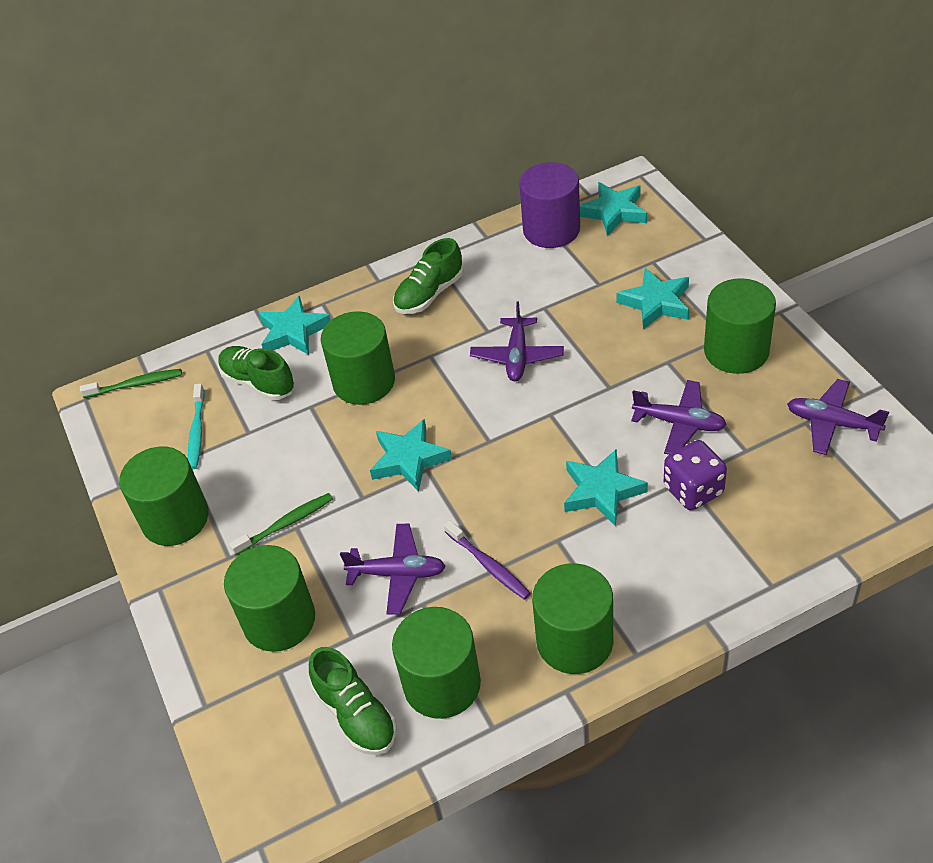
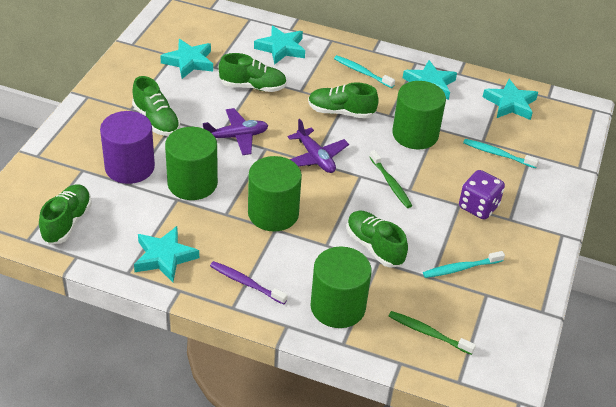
green cylinder: [119,447,209,546] [224,545,315,652] [321,311,395,405] [392,607,481,719] [532,563,613,674] [704,278,776,374] = 6 -> [165,127,218,200] [248,156,302,232] [310,246,372,328] [392,81,446,150] = 4
green shoe: [218,346,295,400] [309,647,397,755] [393,238,464,314] = 3 -> [39,184,92,245] [132,76,180,136] [219,53,287,92] [308,82,379,119] [347,211,408,268] = 5
purple plane: [340,524,446,615] [470,302,564,381] [631,380,727,455] [787,379,889,455] = 4 -> [203,108,268,155] [288,119,349,173] = 2
turquoise toothbrush: [188,383,205,469] = 1 -> [334,55,395,88] [423,251,505,278] [463,139,539,168] = 3

